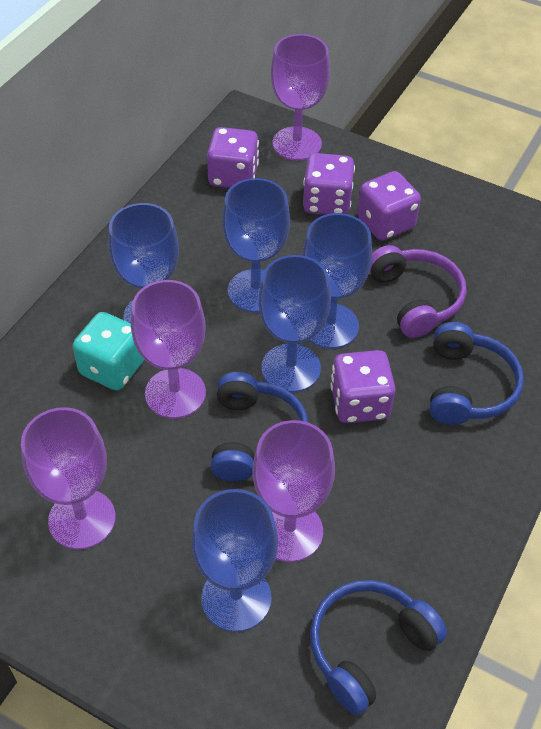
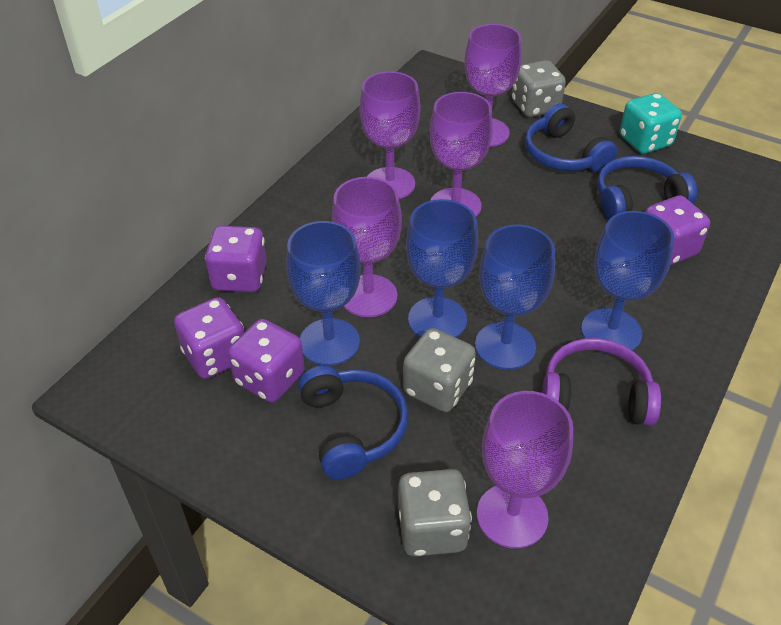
blue goblet: [108,203,179,323] [191,489,278,632] [222,178,290,313] [258,255,331,392] [302,213,372,349] = 5 -> [286,221,361,366] [406,199,478,338] [475,225,555,370] [581,211,674,354] = 4
grey dice: none = 0 -> [398,469,472,556] [403,328,476,412] [512,60,566,117] = 3
purple goblet: [21,407,116,550] [131,280,206,419] [252,420,335,562] [271,34,330,161] = 4 -> [331,177,402,317] [360,71,420,199] [430,92,493,217] [464,24,522,147] [477,391,573,549] = 5

